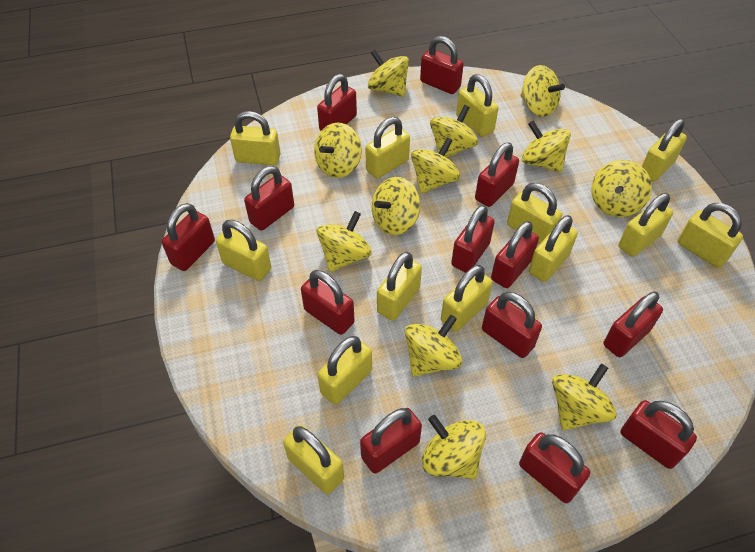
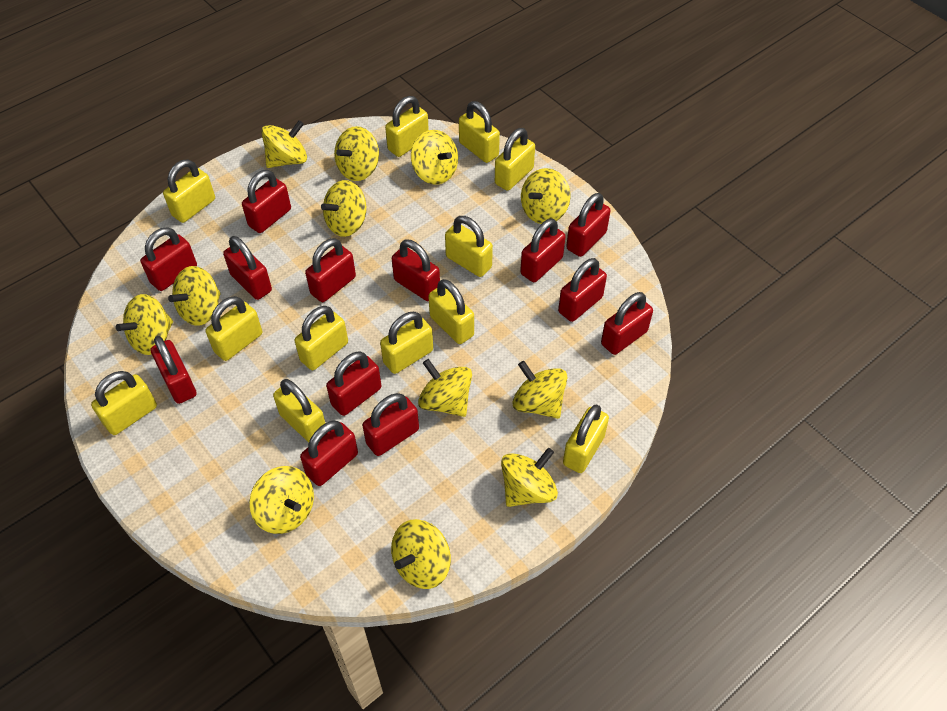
yellow padlock: [216,220,271,281] [230,111,281,165] [283,425,344,494] [318,336,372,405] [366,117,410,179] [377,252,422,321] [441,265,493,332] [456,74,499,137] [507,183,562,244] [529,215,578,282] [618,193,673,257] [642,119,687,182] [678,203,743,268] = 13 -> [91,371,157,435] [163,159,215,223] [206,296,262,361] [273,379,325,442] [294,306,348,370] [380,312,433,374] [385,96,429,157] [428,279,474,344] [445,216,493,277] [459,101,500,163] [495,128,535,191] [563,405,609,473] = 12

